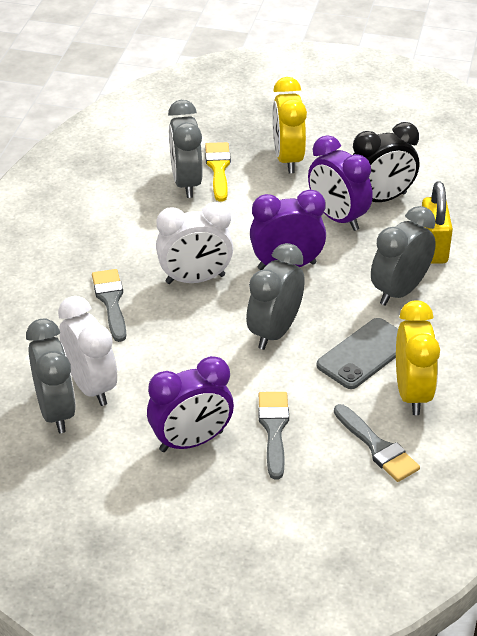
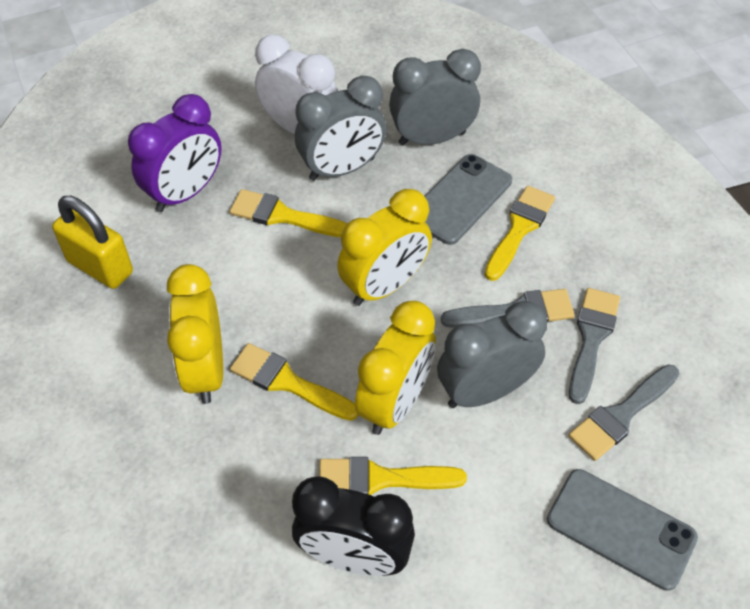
grey clock: [26,319,76,433] [168,100,203,198] [246,243,305,350] [371,206,436,306] = 4 -> [295,76,386,181] [389,49,481,146] [437,301,547,408] = 3
grey phone: [317,318,398,389] = 1 -> [424,154,512,245] [547,469,698,591] = 2
purple clock: [147,356,234,452] [250,189,326,270] [308,135,373,231] = 3 -> [128,94,222,212] = 1
white clock: [58,296,117,406] [156,202,233,284] = 2 -> [255,35,338,134] = 1
yellow brush: [205,142,231,202] = 1 -> [229,189,347,237] [230,343,359,421] [319,457,467,495] [485,186,555,281] = 4
yellow clock: [272,77,307,173] [396,300,440,415] = 2 -> [167,264,223,404] [337,189,432,306] [355,301,436,435] = 3

